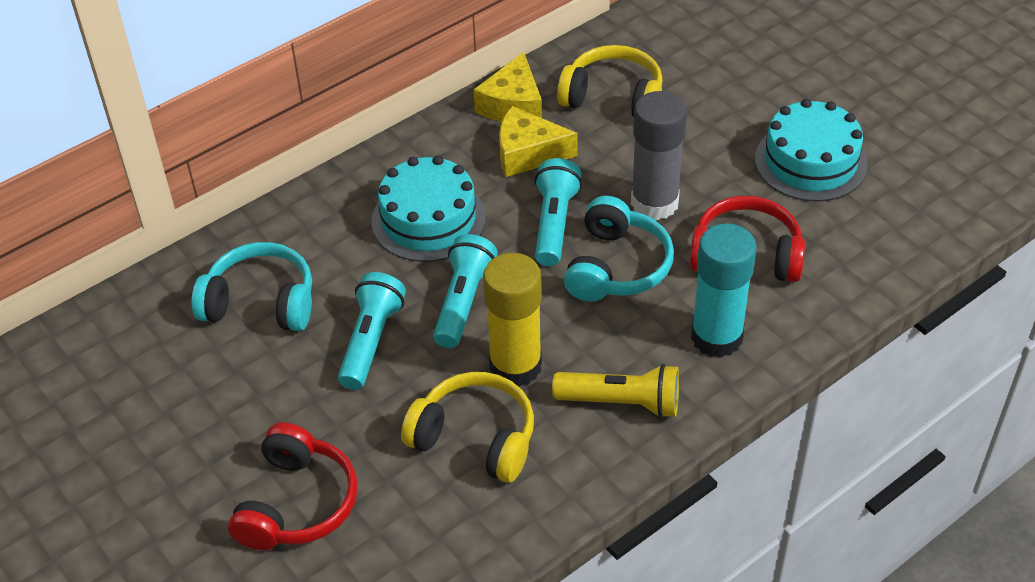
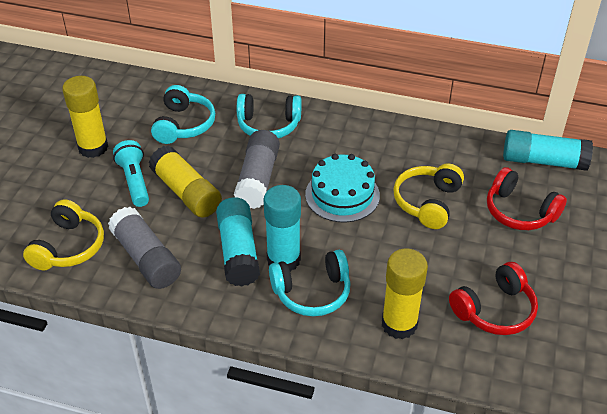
grey glue stick: [631,91,687,221] = 1 -> [108,207,181,289] [234,130,280,209] = 2
turquoise cake: [372,156,486,262] [755,99,868,202] = 2 -> [305,154,380,223] = 1
turquoise flashlight: [338,272,406,390] [433,234,498,348] [534,158,582,266] = 3 -> [113,140,149,207] = 1
turquoise glue stick: [691,223,757,358] = 1 -> [216,197,260,287] [263,185,301,272] [503,130,593,171] = 3
turquoise headphones: [192,242,312,331] [564,196,674,302] = 2 -> [151,85,215,144] [237,94,302,138] [269,250,351,316] = 3
yellow cheese: [474,52,542,122] [499,106,578,177] = 2 -> none = 0
yellow flashlight: [552,364,679,418] = 1 -> none = 0
yellow glue stick: [483,253,542,387] = 1 -> [62,76,108,158] [149,146,222,218] [382,249,428,339] = 3

